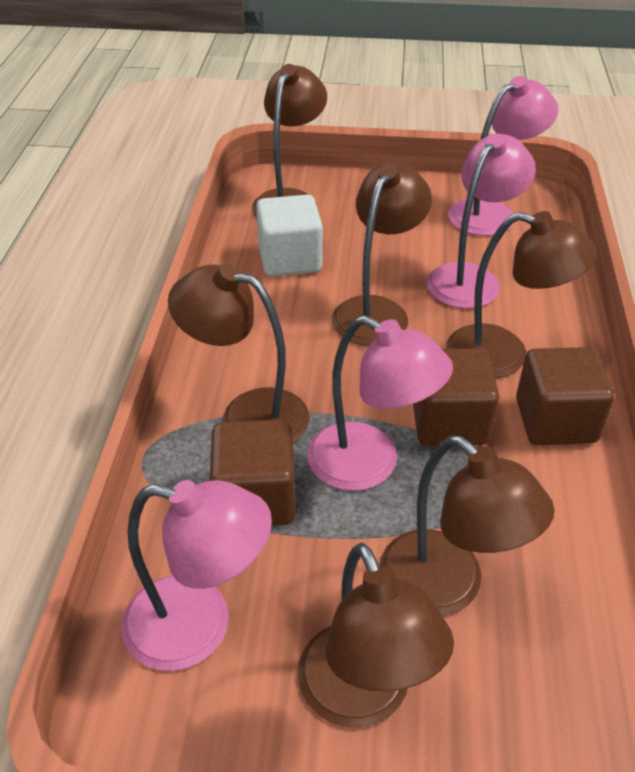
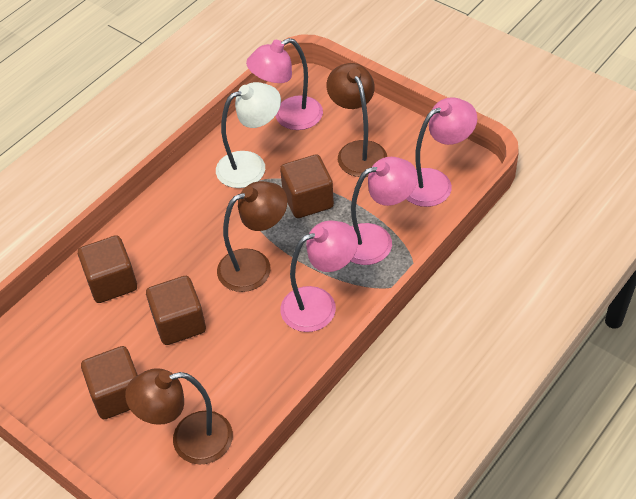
brown cube: [210,420,296,526] [413,348,499,446] [516,347,614,445] = 3 -> [78,235,137,303] [81,346,138,419] [146,276,206,345] [280,154,334,218] = 4
brown lamp: [168,264,309,443] [252,64,327,217] [298,543,454,728] [332,162,432,346] [380,435,555,616] [446,211,597,378] = 6 -> [125,368,233,465] [217,181,287,292] [326,63,387,177] = 3
white cube: [256,194,323,276] = 1 -> none = 0
white lamp: none = 0 -> [216,82,281,188] = 1

